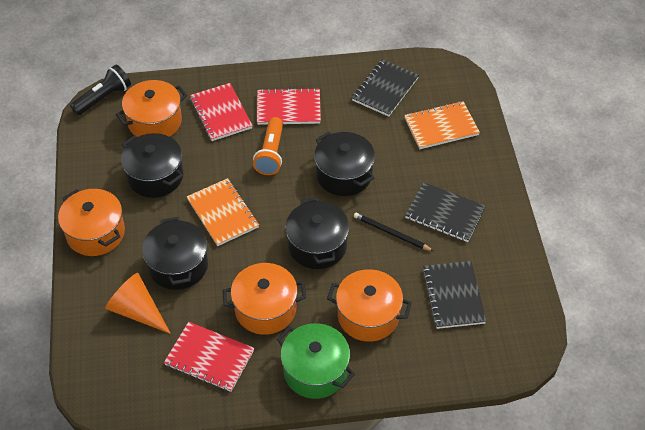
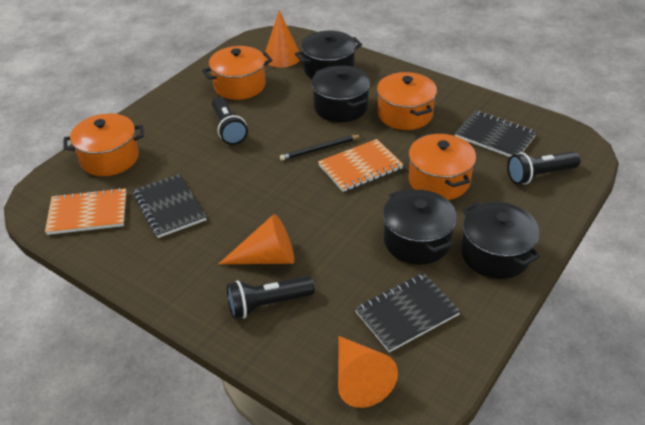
black flashlight: [70,65,131,116] = 1 -> [212,97,248,145] [227,276,314,319] [507,152,580,185] = 3
green pot: [277,323,355,399] = 1 -> none = 0
orange cone: [105,273,171,334] = 1 -> [219,214,294,264] [264,10,301,67] [338,336,398,408] = 3
orange flashlight: [253,117,283,175] = 1 -> none = 0
red notebook: [164,322,254,392] [190,83,253,141] [257,88,321,125] = 3 -> none = 0

